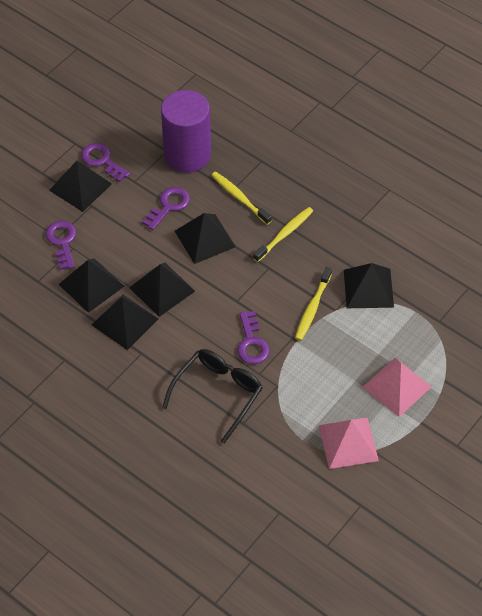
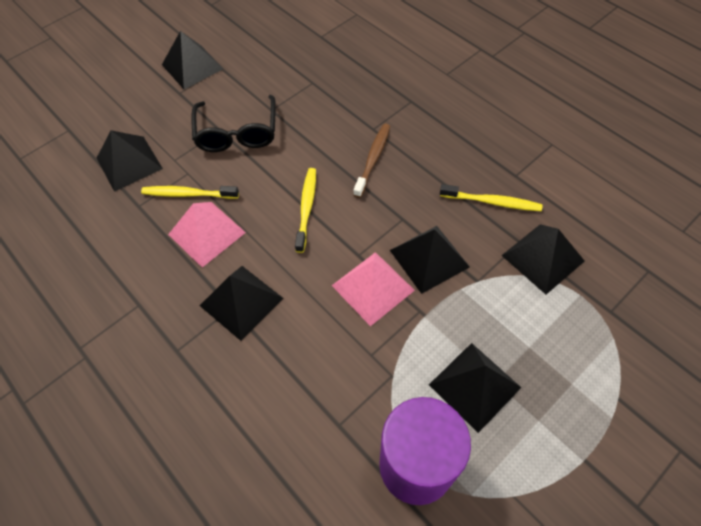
brown toothbrush: none = 0 -> [353,124,390,198] = 1
purple key: [46,221,76,270] [81,143,130,182] [142,187,190,230] [237,311,270,364] = 4 -> none = 0

